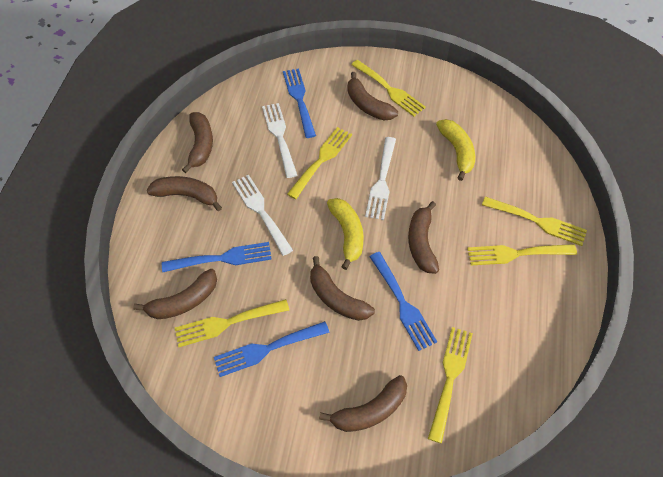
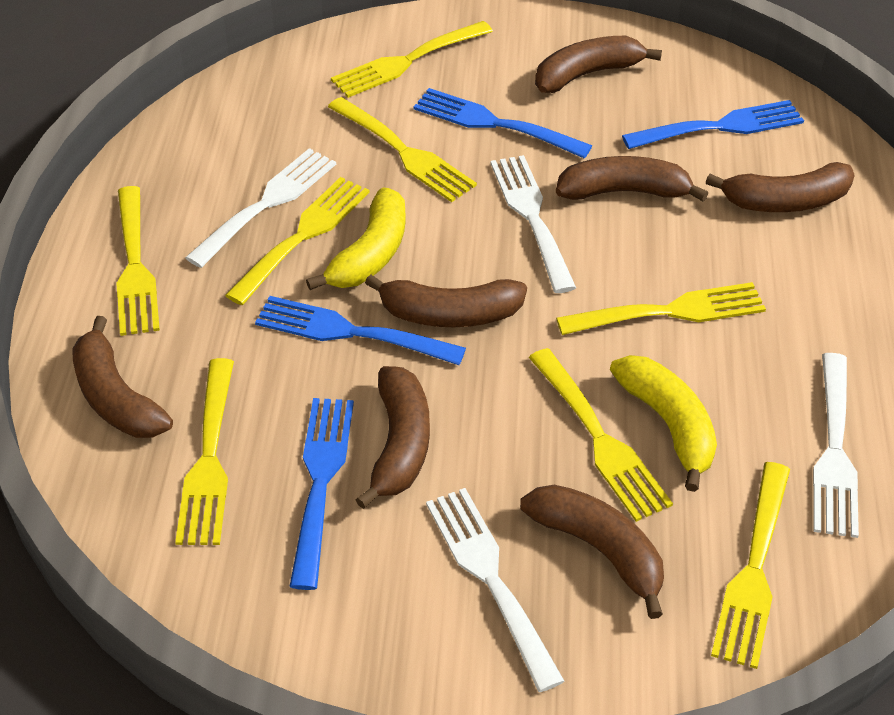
white fork: [232,175,293,256] [262,103,297,178] [365,137,396,220] = 3 -> [185,148,336,268] [426,488,564,692] [490,155,576,293] [813,353,859,538] = 4
yellow fork: [175,299,289,347] [287,127,352,199] [351,60,426,117] [428,327,473,443] [467,244,577,265] [482,196,587,246] = 6 -> [116,186,160,336] [175,358,234,545] [225,177,370,305] [328,97,477,202] [331,21,493,98] [529,348,673,522] [556,282,766,335] [711,462,790,669] = 8

